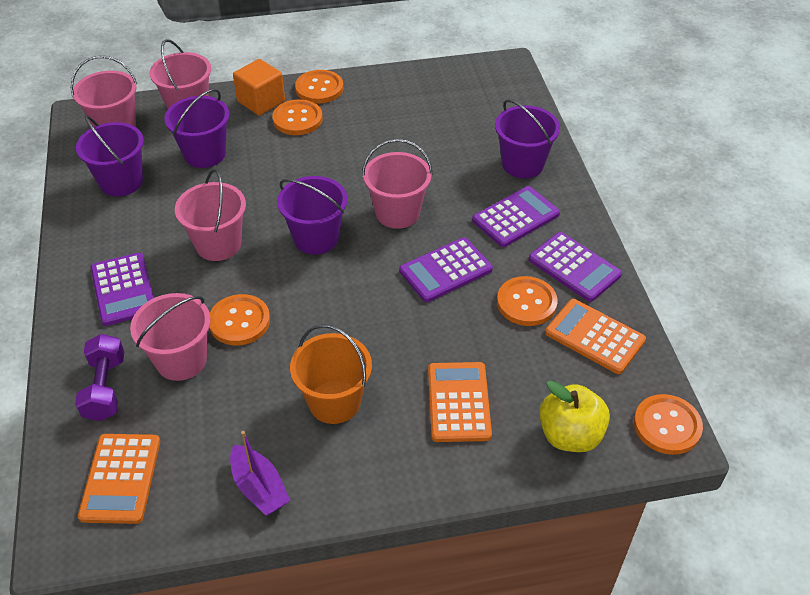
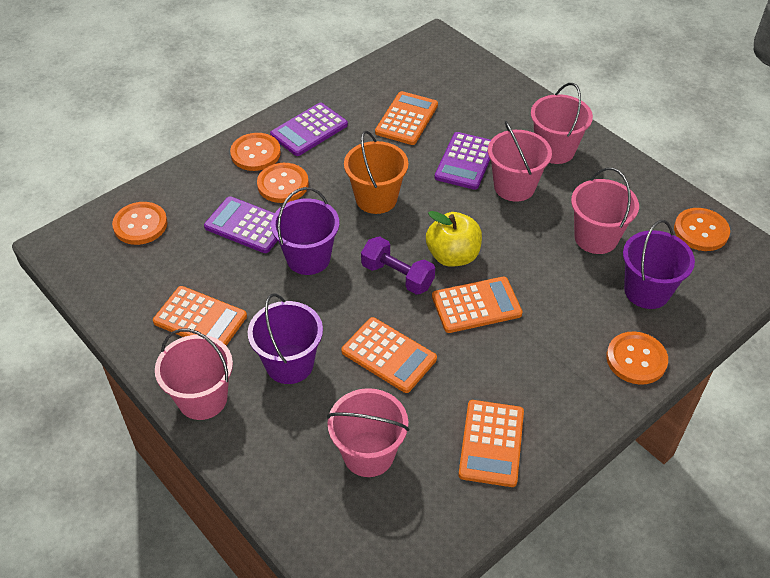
orange calculator: [78,434,160,524] [428,362,492,442] [545,299,646,374] = 3 -> [153,286,247,346] [341,317,437,393] [375,91,438,145] [432,277,522,333] [458,400,524,487] = 5
orange cube: [233,59,285,116] = 1 -> none = 0
purple boat: [230,431,290,516] = 1 -> none = 0
purple bucket: [76,115,144,197] [164,89,230,168] [277,176,348,254] [495,99,560,178] = 4 -> [248,294,323,384] [271,187,339,275] [623,220,695,309] = 3
purple calculator: [91,253,154,326] [399,237,493,302] [472,186,560,247] [529,232,622,302] = 4 -> [204,196,278,253] [270,103,348,156] [435,132,491,190] = 3

